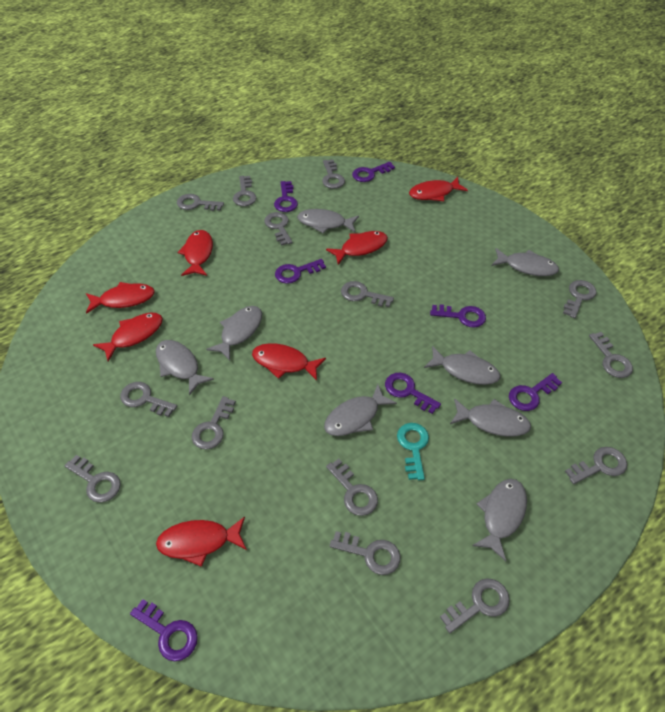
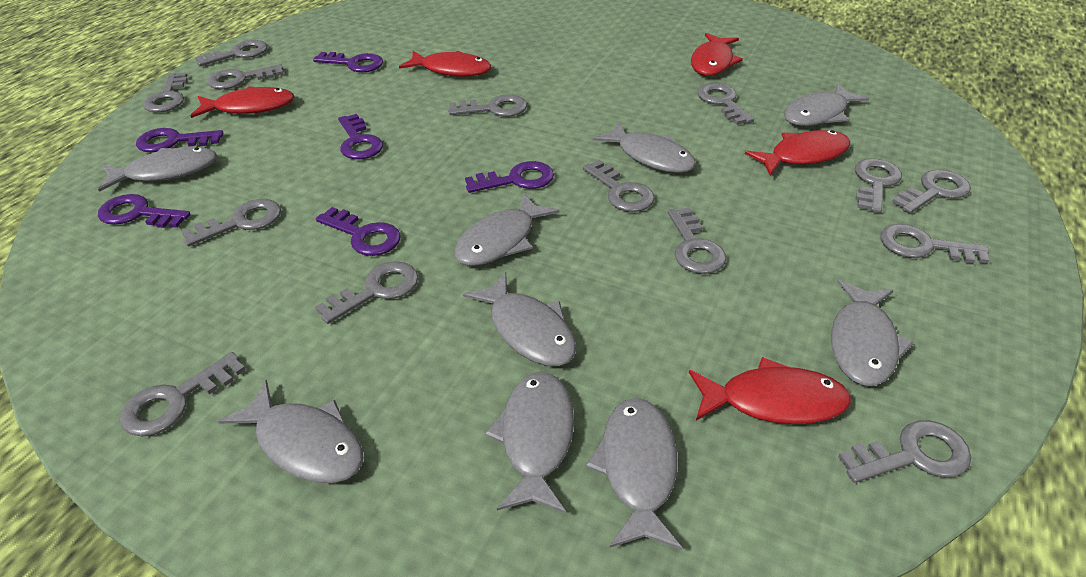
grey fish: [156,340,214,395] [206,306,262,361] [297,209,359,233] [324,384,397,436] [424,346,500,385] [450,398,531,437] [472,479,527,561] [491,248,559,276] = 8 -> [98,147,217,192] [218,380,363,483] [454,193,559,266] [463,272,576,366] [485,372,574,514] [586,398,683,550] [593,121,696,173] [784,83,869,126] [831,279,914,386] = 9
purple key: [130,599,198,661] [274,181,298,212] [275,259,326,284] [352,162,395,182] [385,373,441,414] [430,304,486,328] [509,373,562,411] = 7 -> [98,194,190,228] [136,128,223,152] [313,52,383,72] [316,207,401,256] [338,114,383,159] [465,161,554,193] = 6
red fish: [86,282,155,314] [93,313,163,361] [156,517,247,567] [178,230,213,276] [252,343,326,381] [326,231,388,265] [409,177,468,201] = 7 -> [190,86,295,118] [399,51,491,77] [689,357,851,424] [691,33,743,76] [745,130,850,176] = 5
turquoise key: [397,423,429,480] = 1 -> none = 0

